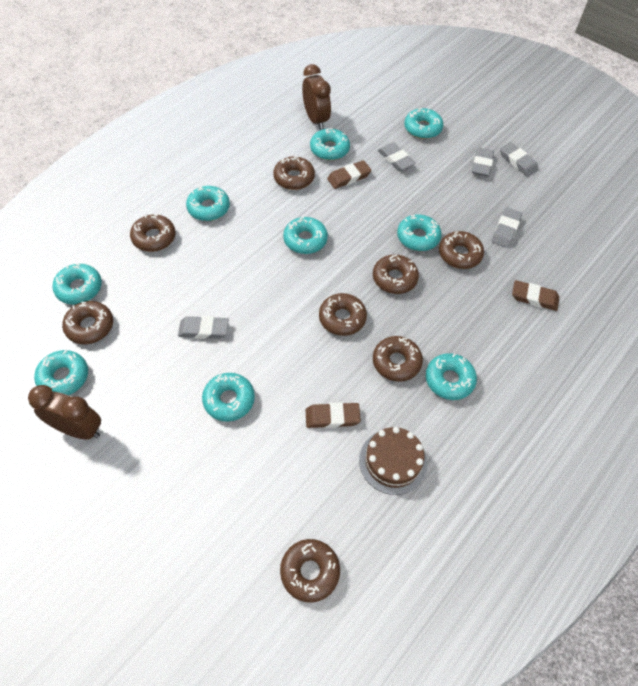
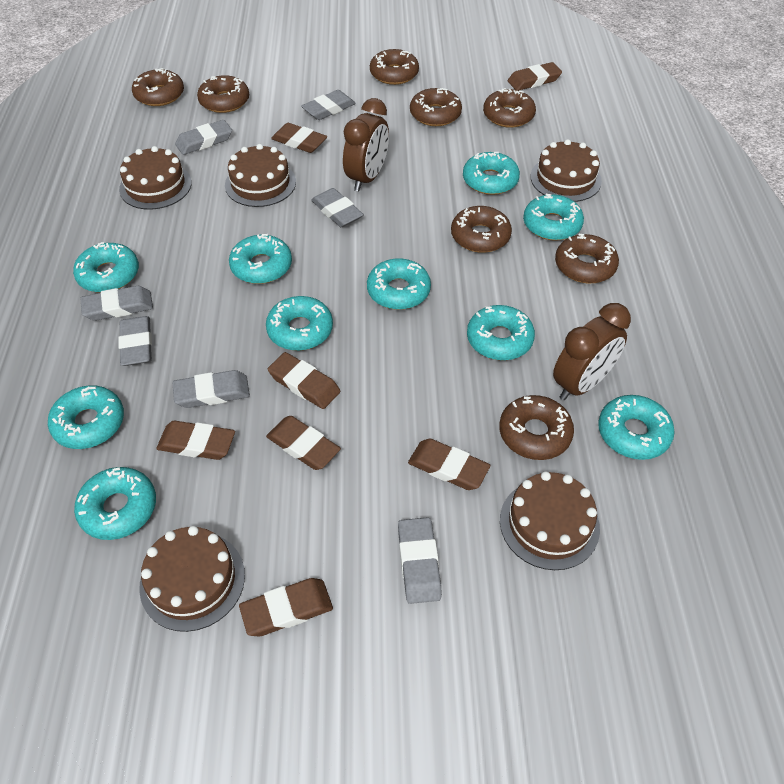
brown cake: [359,427,427,495] = 1 -> [119,146,192,210] [139,526,245,632] [225,144,296,207] [500,471,600,570] [530,139,602,202] = 5
brown eraser: [306,402,361,428] [327,160,372,189] [512,280,559,311] = 3 -> [156,421,235,460] [239,578,333,636] [266,416,341,470] [268,352,340,409] [271,123,327,153] [408,439,490,490] [508,62,562,91] = 7
grey eraser: [178,316,229,339] [378,142,416,171] [472,148,494,176] [492,207,522,248] [500,142,538,177] = 5 -> [80,286,153,321] [118,316,152,366] [172,370,250,408] [175,120,232,155] [301,90,356,120] [311,188,364,227] [398,517,442,604] = 7
turquoise donut: [34,350,88,395] [52,263,102,305] [186,186,230,221] [202,373,255,422] [283,217,328,254] [310,128,350,160] [397,214,442,251] [404,108,443,139] [426,353,477,400] = 9 -> [48,385,124,449] [73,242,139,292] [74,467,156,540] [229,234,292,284] [266,296,333,351] [367,258,431,310] [463,152,520,195] [467,305,535,360] [523,194,584,241] [598,395,675,460] = 10

